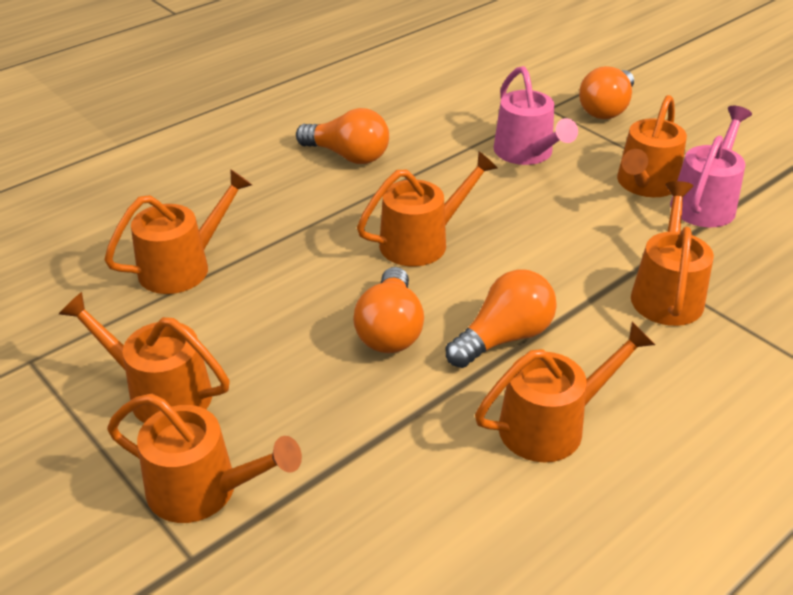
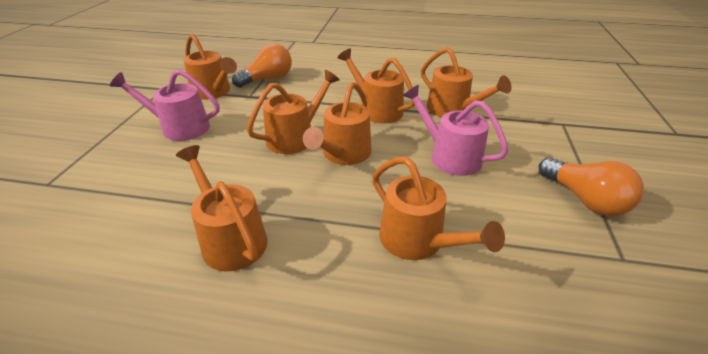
orange light bulb: [296,108,389,164] [353,267,424,353] [446,270,557,368] [579,66,634,119] = 4 -> [232,43,292,88] [539,157,644,216] = 2

